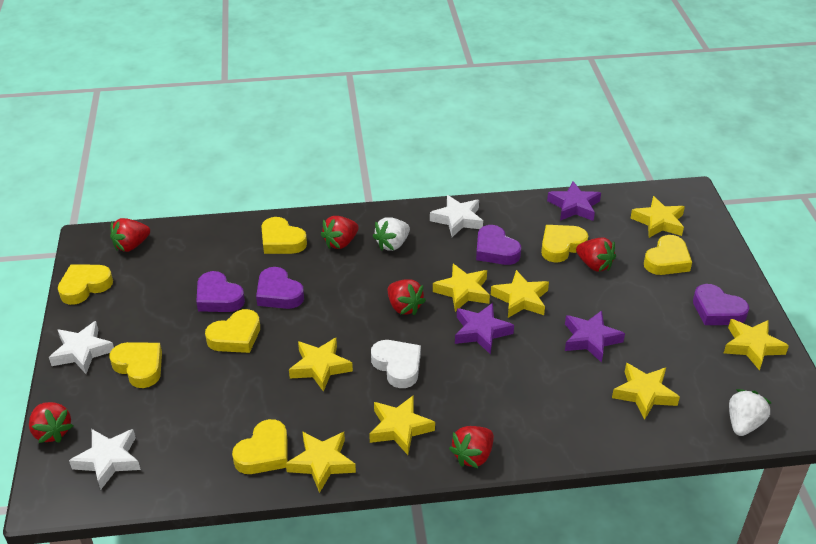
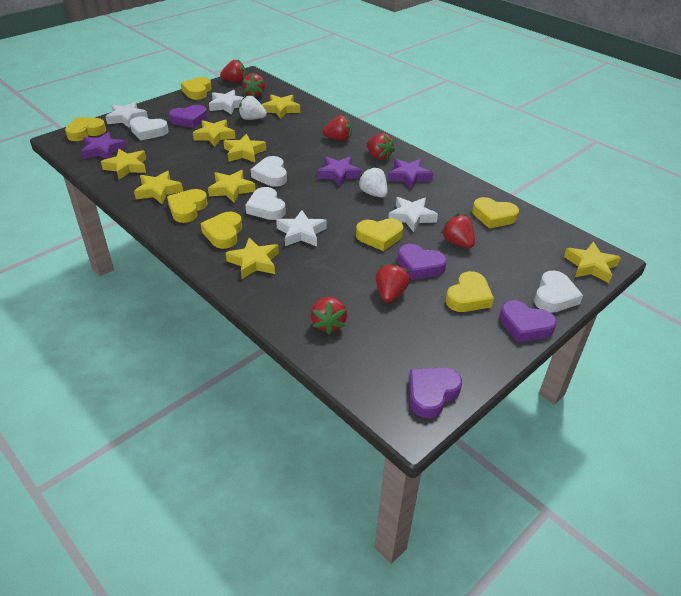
red strawberry: [29,402,73,443] [110,218,150,252] [321,216,359,249] [388,279,426,315] [449,426,494,468] [576,237,616,272] = 6 -> [220,60,246,82] [242,73,265,97] [311,296,347,334] [322,115,352,141] [366,133,395,160] [376,263,410,303] [441,214,475,248] = 7
white heart: [371,340,421,388] = 1 -> [130,116,169,141] [245,187,286,220] [251,156,287,187] [534,271,583,313] = 4
white star: [49,321,114,374] [69,429,141,490] [430,195,483,237] = 3 -> [105,102,148,128] [209,90,243,115] [276,210,327,246] [388,197,438,232] = 4

